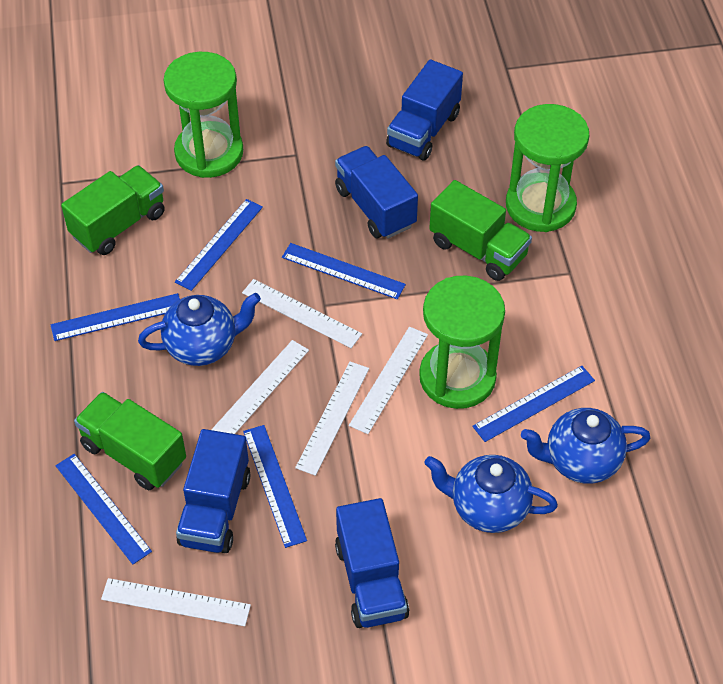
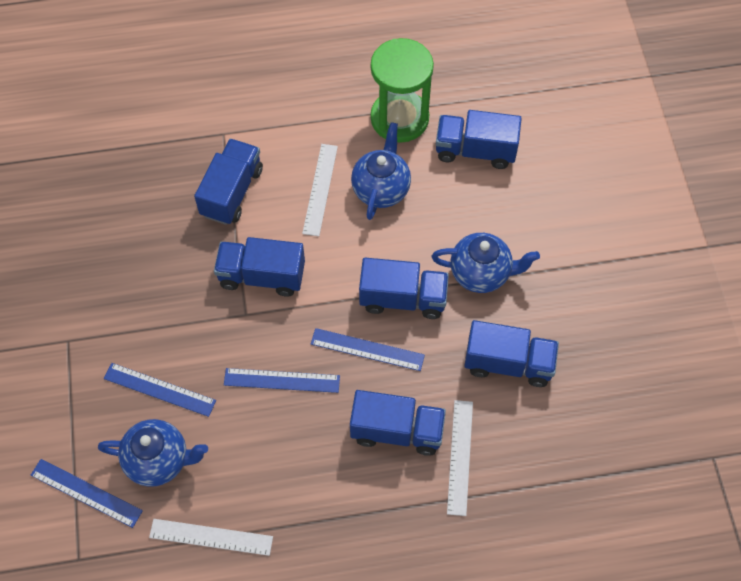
blue ruler: [51,293,180,341] [55,454,152,564] [175,199,263,291] [243,425,307,548] [282,243,406,299] [472,366,595,442] = 6 -> [31,459,143,528] [104,363,216,417] [224,368,340,393] [311,328,425,371] = 4
blue truck: [176,429,250,553] [335,146,418,238] [335,498,409,628] [386,60,463,161] = 4 -> [194,139,263,225] [214,237,305,297] [350,390,446,456] [359,258,449,319] [436,110,522,169] [464,320,559,387] = 6
green hourglass: [164,52,243,178] [419,276,505,409] [506,104,589,232] = 3 -> [371,38,434,143] = 1
green truck: [61,165,165,255] [74,392,186,490] [429,180,532,281] = 3 -> none = 0
white ruler: [101,578,251,626] [211,340,309,434] [242,279,362,348] [295,361,369,476] [349,327,428,434] = 5 -> [149,519,273,556] [302,144,338,236] [447,400,473,516] = 3

